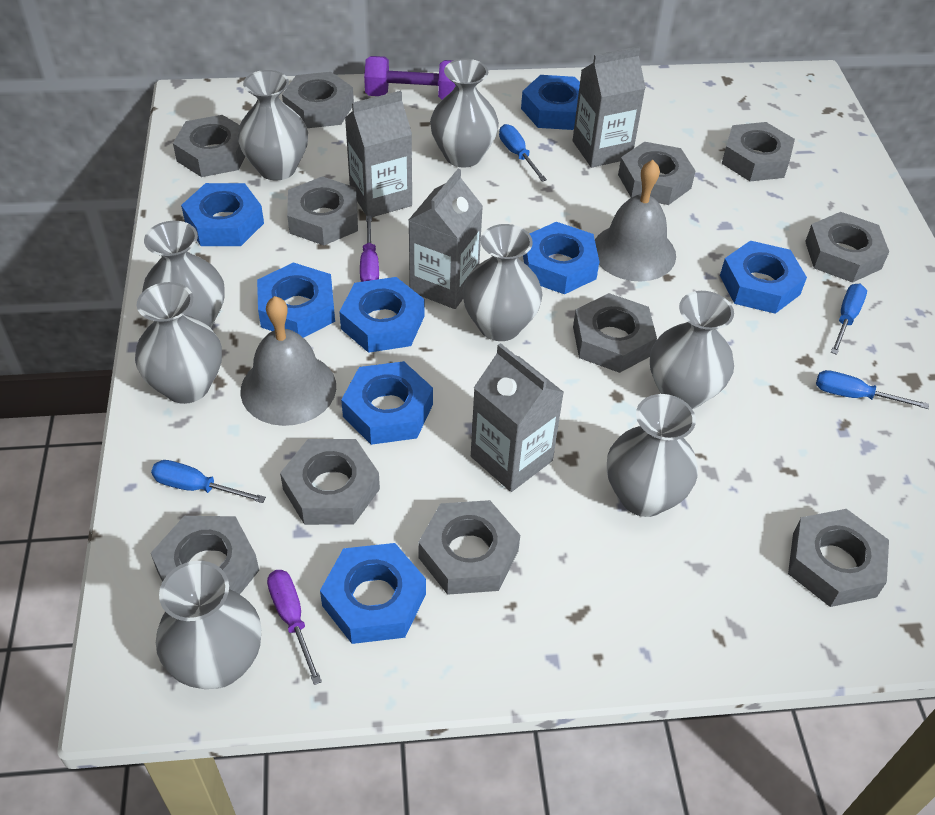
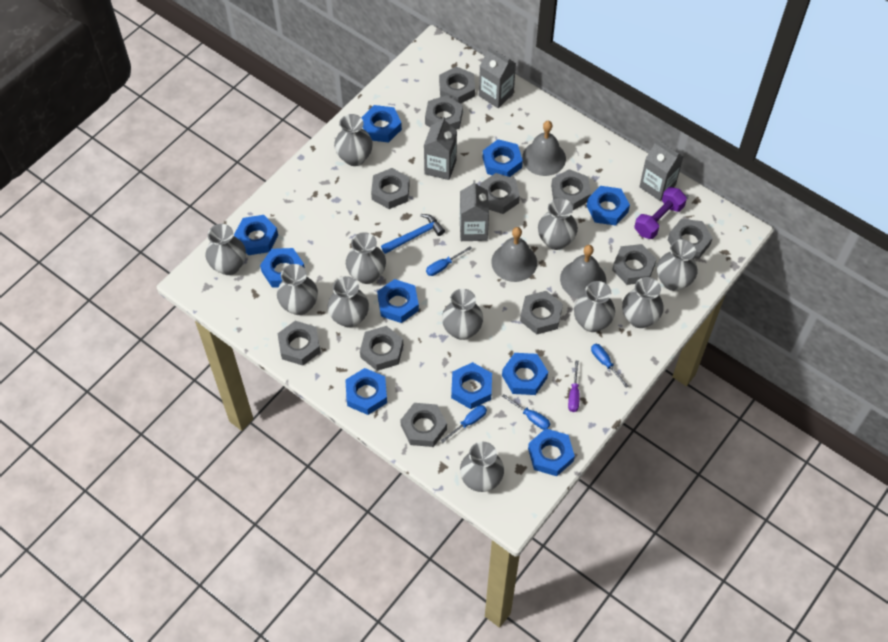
blue hammer: none = 0 -> [381,214,445,254] = 1
blue nut: [181,183,264,246] [257,262,335,338] [320,543,426,644] [339,277,424,353] [341,361,433,445] [521,75,580,130] [523,222,600,294] [720,241,807,314] = 8 -> [234,215,278,255] [260,248,305,288] [345,368,387,415] [361,105,402,143] [377,279,419,323] [451,362,492,409] [483,139,523,177] [502,353,548,395] [528,429,575,476] [587,186,630,225] = 10
grey bell: [240,296,336,426] [595,160,676,281] = 2 -> [491,227,537,282] [522,121,566,176] [560,245,606,299] = 3
grey vase: [135,282,222,404] [142,221,225,328] [156,561,261,689] [237,70,308,180] [430,59,499,168] [463,224,542,341] [607,394,698,517] [650,291,734,409] = 8 -> [206,224,246,275] [277,264,318,315] [328,276,369,328] [334,114,373,166] [346,232,386,284] [442,289,483,340] [460,442,504,492] [538,198,578,250] [574,281,615,332] [622,277,664,328] [657,239,698,291] = 11
purple screwdriver: [267,570,322,685] [360,216,379,282] = 2 -> [568,361,580,412] = 1

